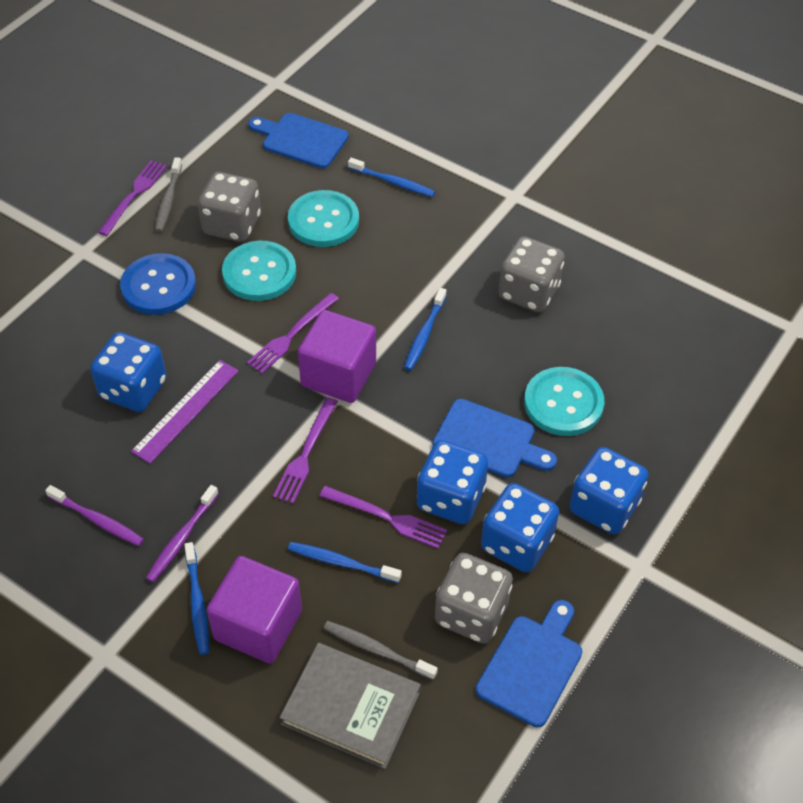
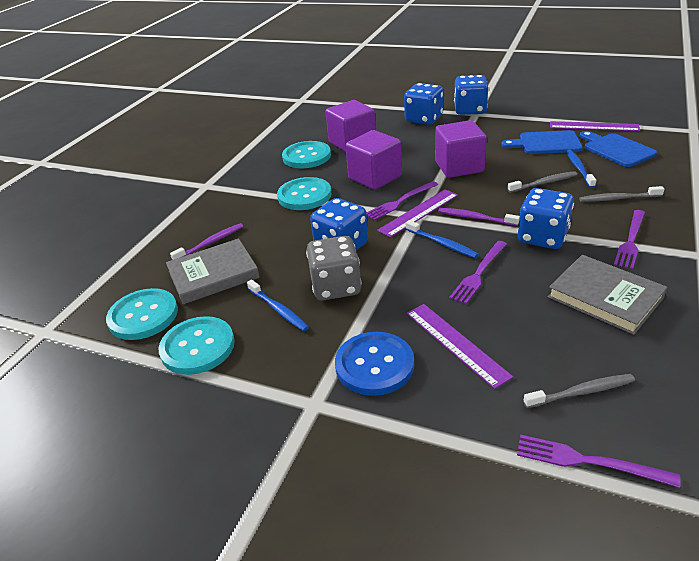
blue cutting board: [248,113,349,168] [433,399,557,477] [476,600,582,727] = 3 -> [501,130,583,154] [579,131,657,167] = 2
blue toothbrush: [184,542,209,655] [288,542,402,583] [348,158,435,197] [404,288,446,370] = 4 -> [247,279,309,331] [406,220,479,258] [566,150,596,188] = 3
grey book: [280,643,421,769] = 1 -> [166,239,260,304] [548,255,667,335] = 2
grey dice: [198,172,261,242] [435,553,513,644] [498,236,565,312] = 3 -> [306,236,362,300] = 1
grey toothbrush: [155,157,182,232] [324,621,438,680] = 2 -> [507,171,577,193] [523,374,635,408] [579,186,665,202] = 3
purple cube: [207,556,302,664] [298,310,376,403] = 2 -> [326,100,376,152] [345,130,402,190] [435,120,487,178] = 3
purple ruler: [131,360,239,463] = 1 -> [377,189,458,238] [407,304,513,389] [550,121,640,131] = 3
turquoise button: [222,241,296,301] [288,190,359,247] [524,367,605,436] = 3 -> [106,288,178,340] [159,316,235,375] [277,177,332,210] [282,141,331,168] = 4

